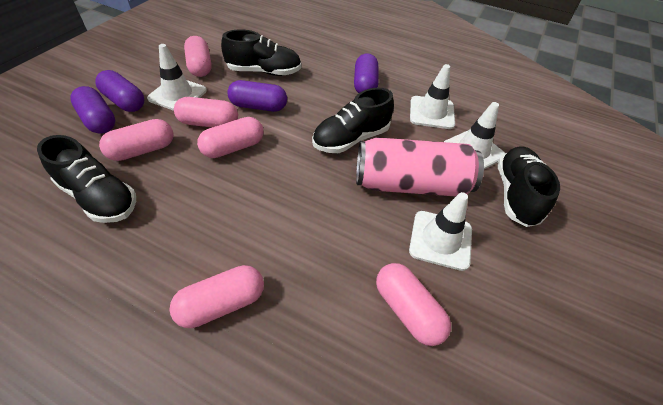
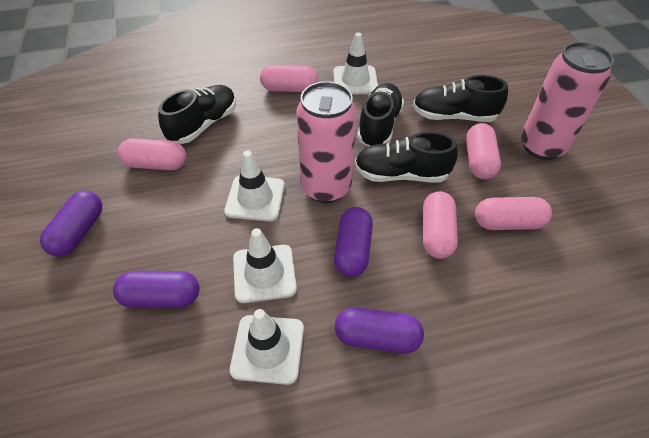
pink can: [356,137,484,196] = 1 -> [296,81,357,203] [521,42,614,160] = 2
pink capsule: [99,119,174,161] [169,265,264,328] [174,97,238,127] [184,36,211,77] [197,117,263,158] [376,263,451,346] = 6 -> [118,138,186,170] [260,65,318,92] [423,191,458,259] [466,123,501,179] [475,197,552,230] = 5

